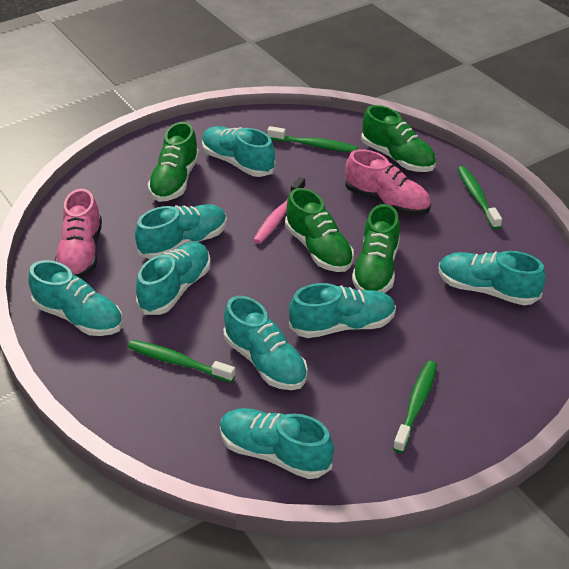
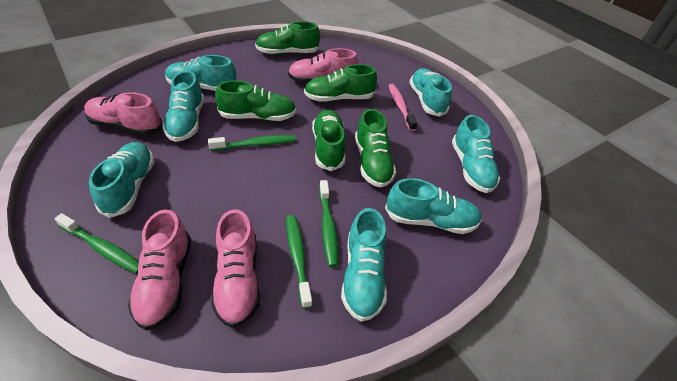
green shoe: [148,122,199,202] [285,188,354,272] [352,204,400,293] [361,105,436,172] = 4 -> [215,80,296,121] [255,21,320,55] [304,64,377,101] [312,109,346,171] [355,109,396,188] = 5
pink shoe: [55,189,102,278] [345,149,431,215] = 2 -> [84,92,162,136] [128,209,191,331] [211,209,260,328] [288,48,358,83] = 4
turquoise shoe: [29,260,123,336] [135,204,227,259] [136,242,211,315] [202,126,276,177] [220,408,334,479] [224,296,308,390] [289,283,396,338] [439,251,545,305] = 8 -> [89,142,155,218] [163,71,204,142] [165,55,236,91] [341,208,387,322] [385,178,482,234] [409,68,452,117] [452,115,500,193] = 7

